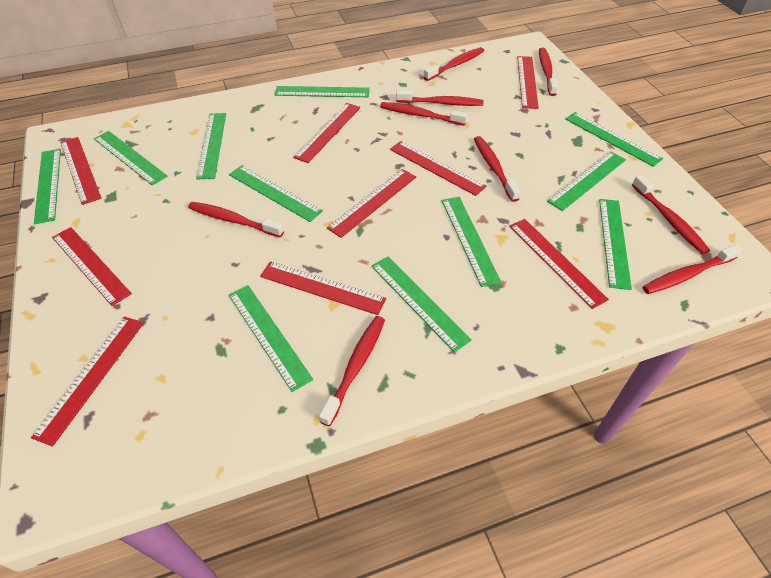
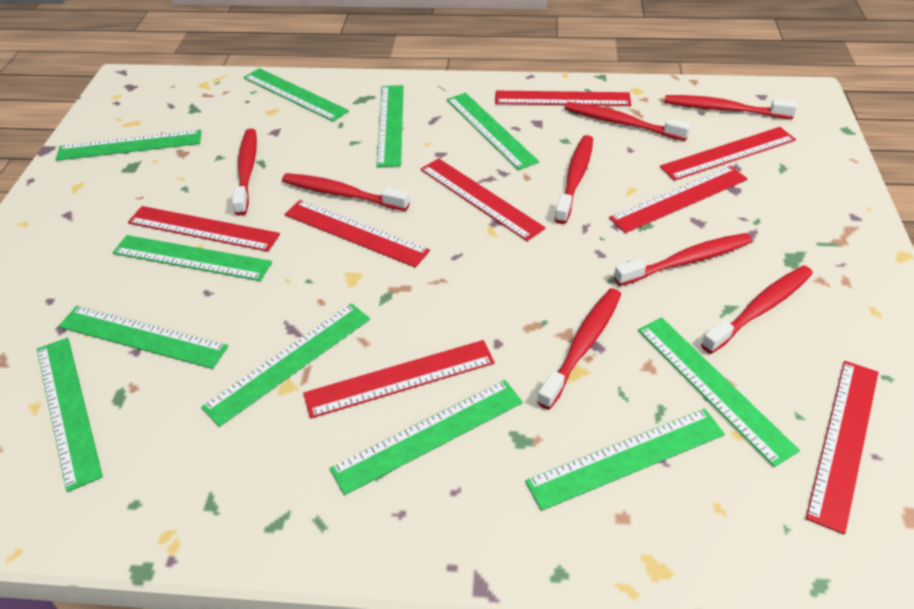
red ruler: [31,316,144,446] [52,227,132,306] [60,137,101,205] [260,261,386,315] [293,103,360,163] [327,169,416,238] [390,141,486,196] [509,219,609,309] [517,56,539,109] = 9 -> [128,206,280,252] [284,200,430,268] [303,340,495,419] [421,158,546,241] [495,91,631,106] [609,166,748,233] [660,127,796,181] [806,361,878,535] = 8
red toothbrush: [188,202,284,237] [319,316,385,426] [380,102,468,126] [396,90,483,106] [424,47,484,81] [474,136,521,202] [539,48,558,96] [632,175,710,254] [643,244,742,294] = 9 -> [232,128,257,216] [282,173,410,211] [537,288,621,409] [554,135,593,224] [565,102,691,141] [614,233,752,286] [665,95,797,119] [701,265,813,354] = 8

